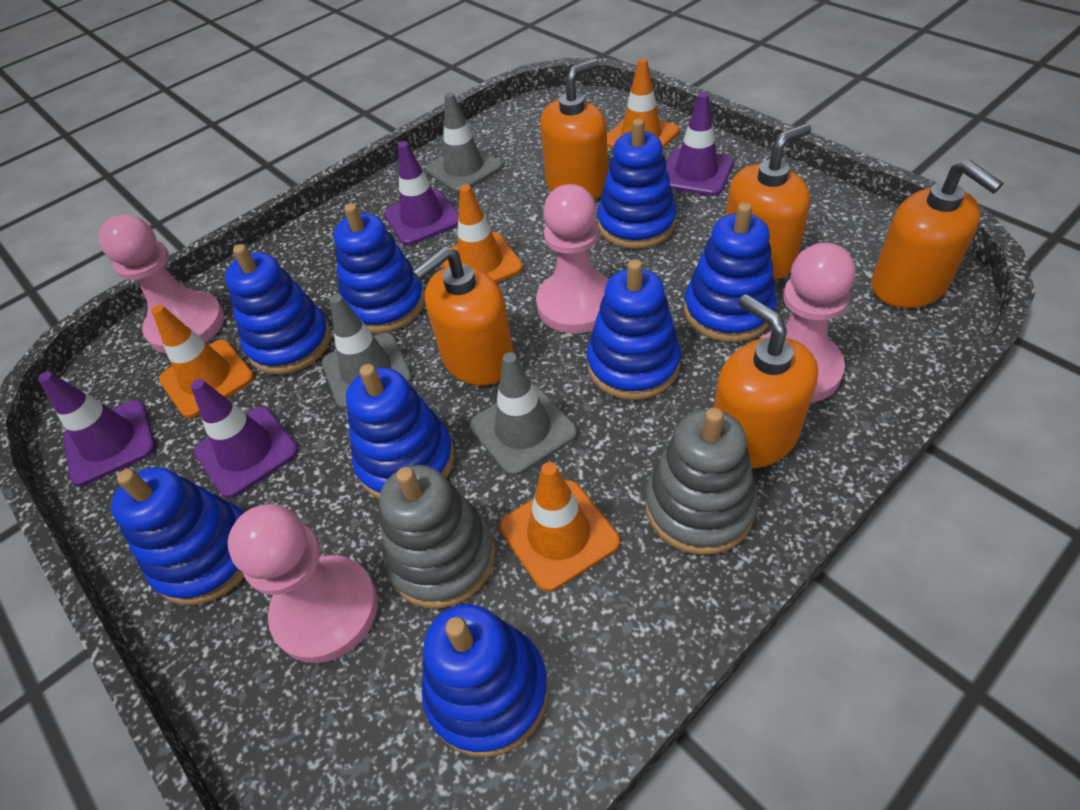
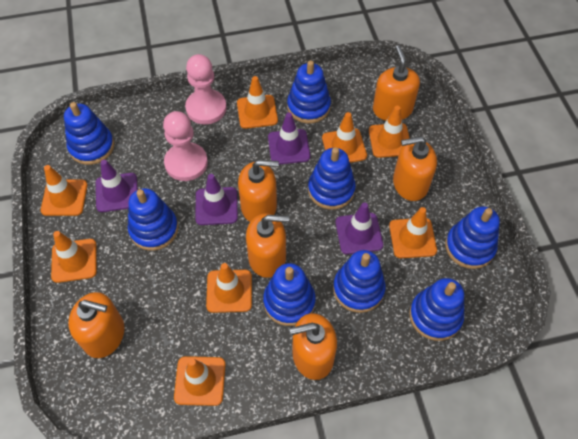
grey stacking toy: [379,465,495,608] [645,408,758,555] = 2 -> none = 0
grey traffic cone: [322,294,412,409] [425,92,503,193] [470,352,577,476] = 3 -> none = 0
orange soap dispenser: [412,246,514,386] [540,59,608,199] [714,294,818,468] [726,123,811,280] [871,160,1003,308] = 5 -> [68,292,124,358] [238,160,279,222] [246,213,289,278] [290,313,337,380] [373,45,420,121] [393,136,437,201] = 6
orange traffic cone: [151,305,254,418] [442,185,523,283] [500,462,620,592] [607,58,679,149] = 4 -> [41,165,88,216] [51,231,97,283] [174,356,226,406] [206,263,252,313] [237,76,278,129] [322,112,367,163] [369,106,410,158] [389,207,437,258] = 8
pink pawn: [98,214,224,354] [227,504,378,663] [536,184,609,334] [760,243,855,403] = 4 -> [163,111,208,181] [185,54,227,124] = 2

